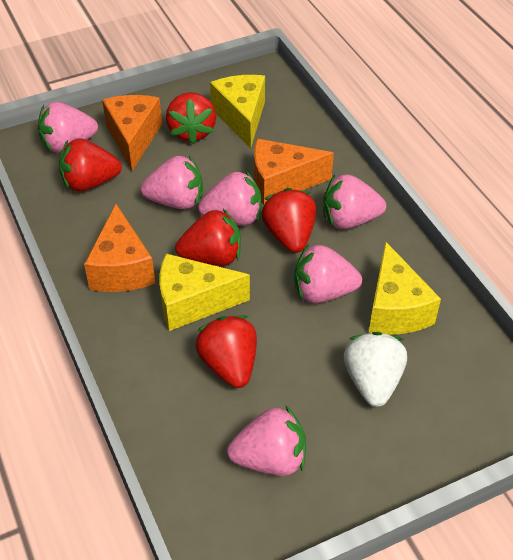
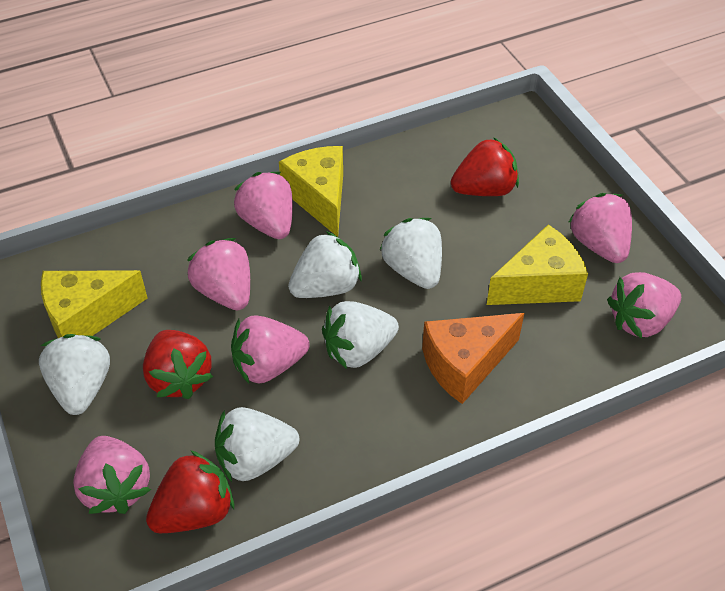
orange cheese: [84,204,155,292] [102,95,162,171] [254,139,334,205] = 3 -> [422,313,524,404] = 1
red strawberry: [59,138,122,192] [166,92,216,144] [175,209,241,266] [195,315,257,388] [261,188,316,253] = 5 -> [143,330,213,399] [146,450,234,533] [451,137,519,196] = 3
white strawberry: [344,332,407,407] = 1 -> [39,334,110,415] [215,407,299,482] [288,231,362,298] [322,301,399,369] [380,218,442,289] = 5

